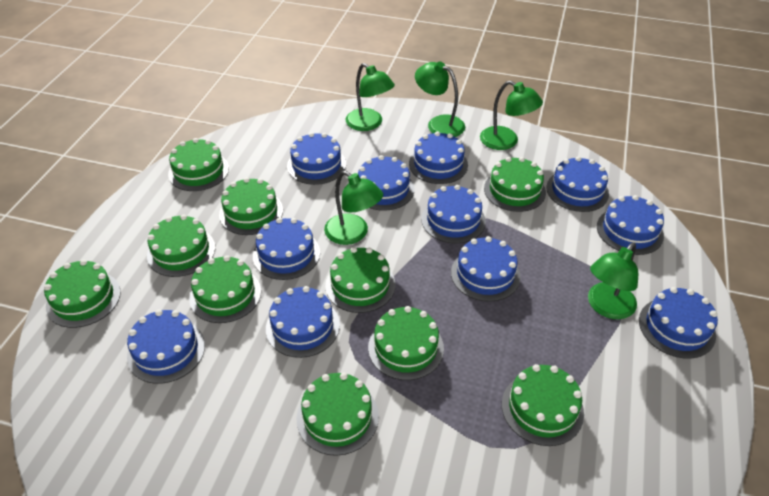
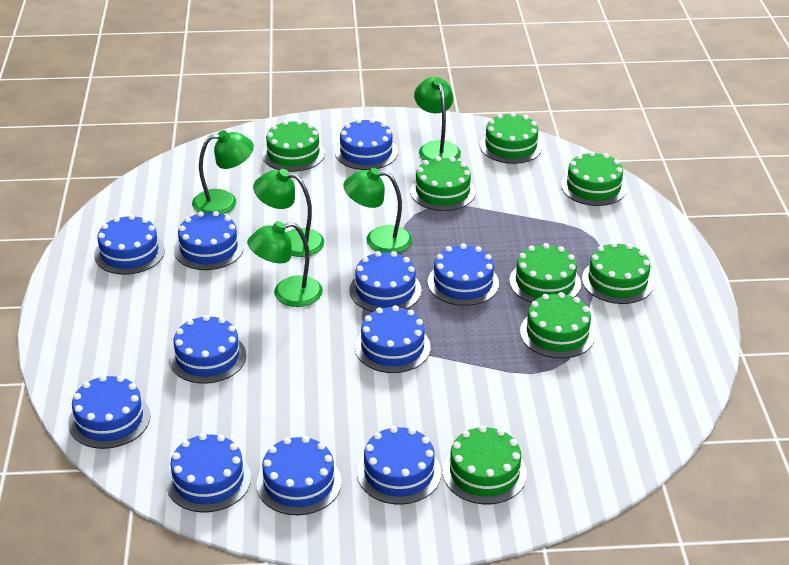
green cake: [44,260,121,328] [147,214,215,277] [168,138,229,191] [189,255,261,323] [219,177,283,235] [297,372,379,456] [325,247,395,313] [368,306,444,380] [484,157,546,212] [502,364,584,446] = 10 -> [262,120,325,172] [410,156,476,211] [443,426,527,504] [480,112,542,164] [509,243,581,303] [520,292,595,359] [561,151,627,206] [582,242,654,304] = 8

